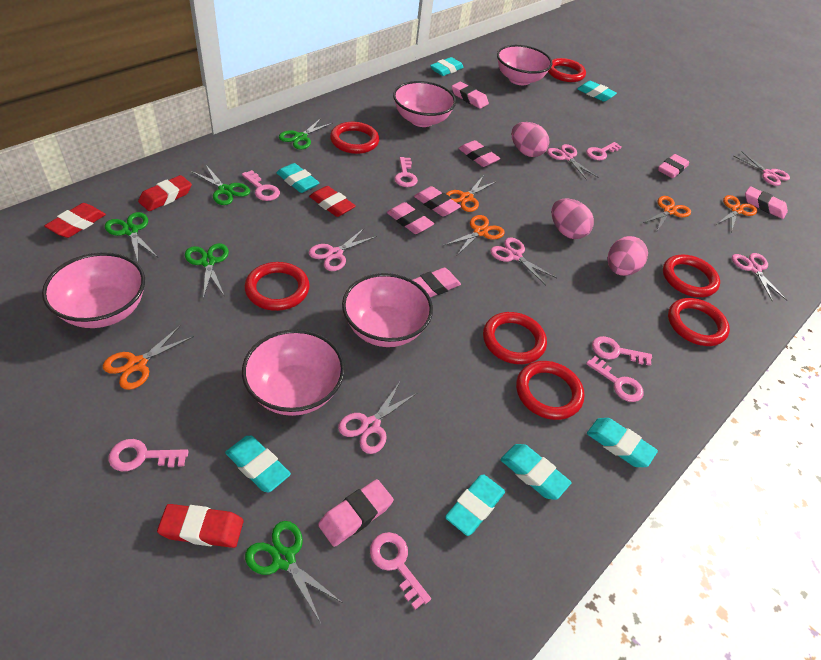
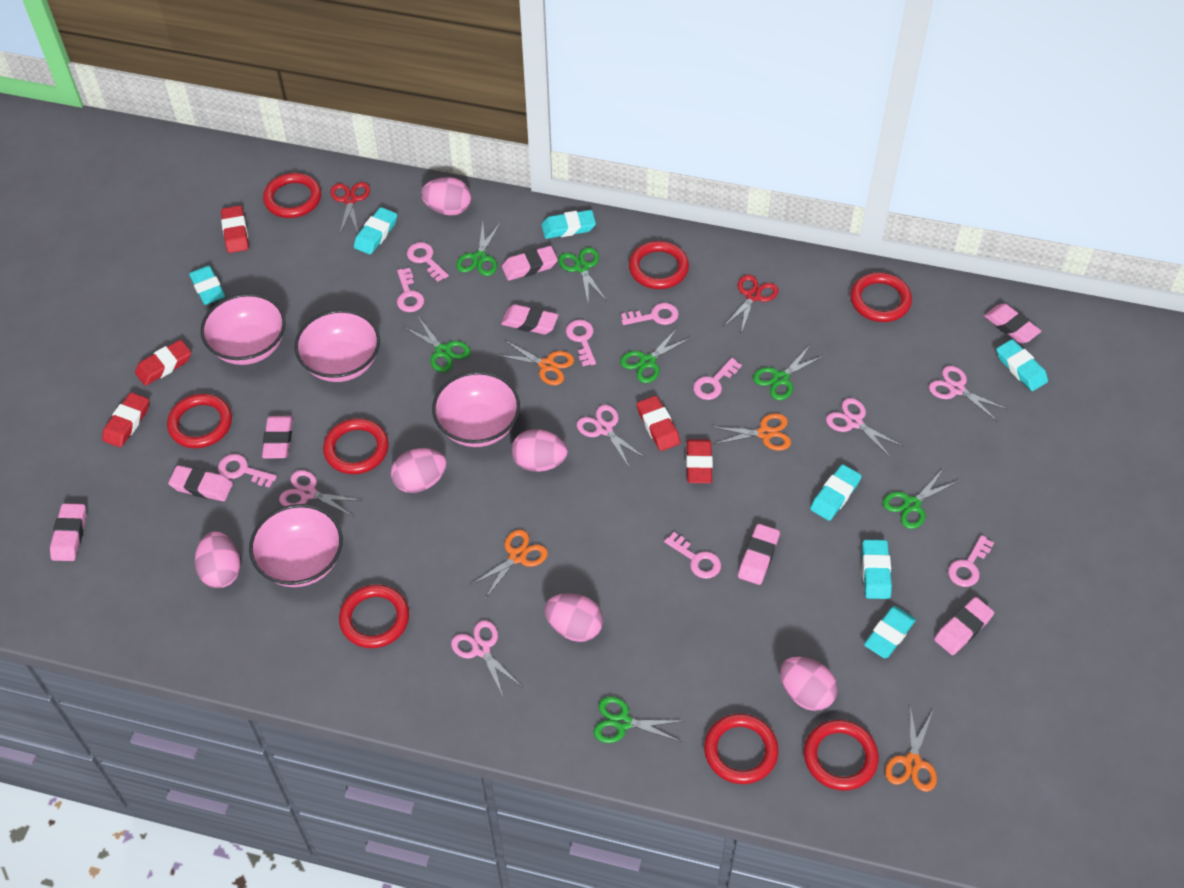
green scissors: [105,212,158,261] [185,243,229,299] [191,164,250,205] [245,521,343,623] [279,118,333,150] = 5 -> [404,316,471,373] [456,222,501,276] [558,247,606,302] [594,696,683,743] [620,327,692,383] [753,344,825,400] [883,469,959,529] = 7
orange scissors: [103,325,194,390] [443,215,505,255] [446,176,497,212] [643,196,691,231] [717,195,757,232] = 5 -> [471,529,548,599] [496,341,574,385] [712,413,791,451] [885,706,937,792] = 4
pink bowl: [42,252,145,328] [242,329,345,416] [342,273,433,347] [393,81,456,127] [497,45,553,85] = 5 -> [201,293,286,365] [249,504,343,587] [295,310,380,382] [432,371,520,447] = 4
pink egg: [511,122,549,157] [552,198,594,239] [608,236,648,276] = 3 -> [195,532,241,588] [391,448,447,493] [421,177,471,216] [511,429,568,472] [544,593,603,642] [780,657,838,711] = 6
pink key: [108,439,189,471] [242,170,280,201] [370,532,431,610] [395,157,418,187] [586,142,622,160] [586,356,644,402] [592,336,652,366] = 7 -> [218,454,277,488] [397,268,424,312] [407,242,449,282] [566,320,596,366] [621,303,679,325] [664,532,721,579] [693,358,742,400] [948,535,994,587] = 8
pink scissors: [309,228,377,271] [338,382,417,454] [490,237,557,285] [547,144,598,180] [732,253,788,301] [734,151,790,186] = 6 -> [279,470,363,517] [451,620,522,697] [577,405,645,468] [826,398,904,458] [929,366,1008,422] = 5
red eraser: [44,203,106,238] [138,175,192,211] [157,504,244,548] [309,186,356,217] = 4 -> [102,393,149,448] [135,340,191,386] [221,206,249,253] [637,396,680,451] [686,439,713,483] = 5
red ring: [244,262,310,311] [330,122,379,154] [483,312,547,364] [516,361,585,420] [548,58,586,82] [663,255,720,297] [668,298,730,346] = 7 -> [167,394,232,448] [263,173,321,218] [323,418,389,474] [339,584,409,648] [629,241,689,289] [704,714,779,784] [804,720,879,791] [850,272,912,322] = 8
red scissors: none = 0 -> [330,182,370,234] [723,275,779,333] = 2

